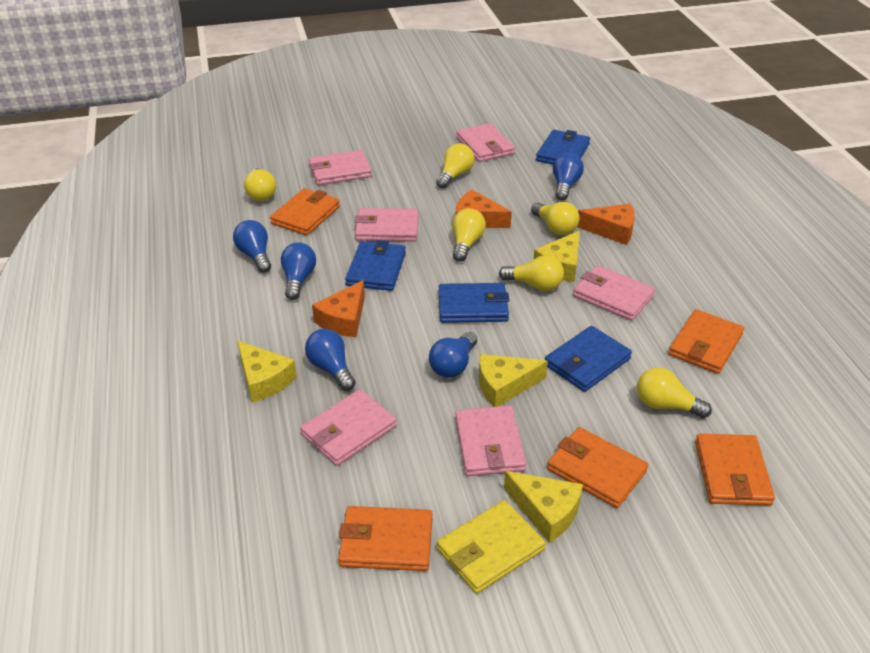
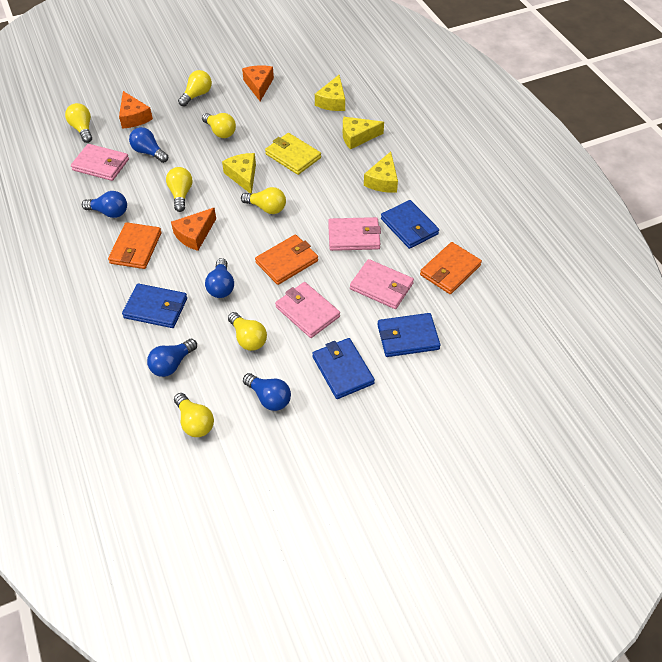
orange wallet: [270,188,340,236] [338,506,433,571] [547,427,648,508] [668,309,744,374] [695,434,775,506] = 5 -> [108,222,162,269] [255,234,318,285] [420,242,482,294] = 3
pink wallet: [300,389,397,466] [309,150,372,185] [355,208,419,242] [455,406,526,476] [456,123,515,162] [573,265,655,321] = 6 -> [71,144,129,181] [275,282,340,338] [328,217,381,251] [350,259,414,309] = 4
yellow light bulb: [244,168,276,201] [436,143,475,189] [452,208,486,262] [499,255,564,291] [531,202,579,235] [637,367,712,419] = 6 -> [65,103,92,143] [166,167,193,212] [174,393,214,437] [178,70,212,106] [202,113,236,138] [228,312,267,351] [241,187,286,214] = 7

